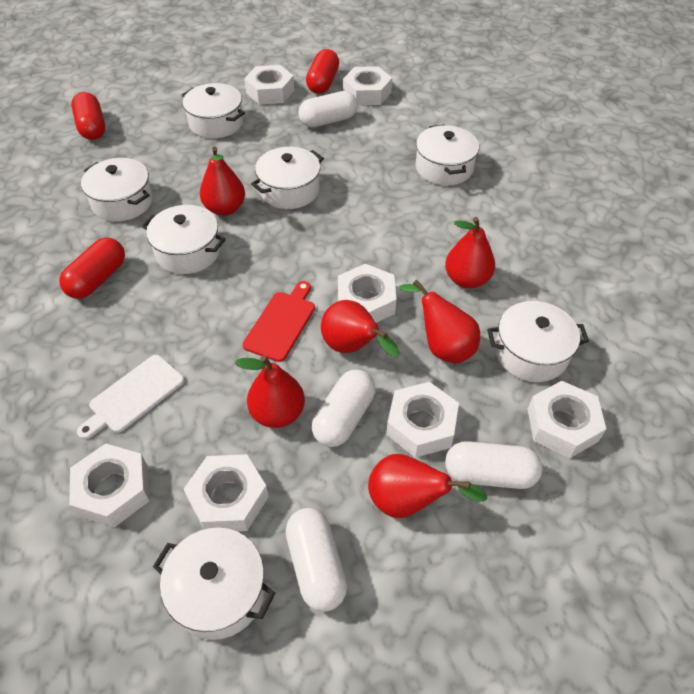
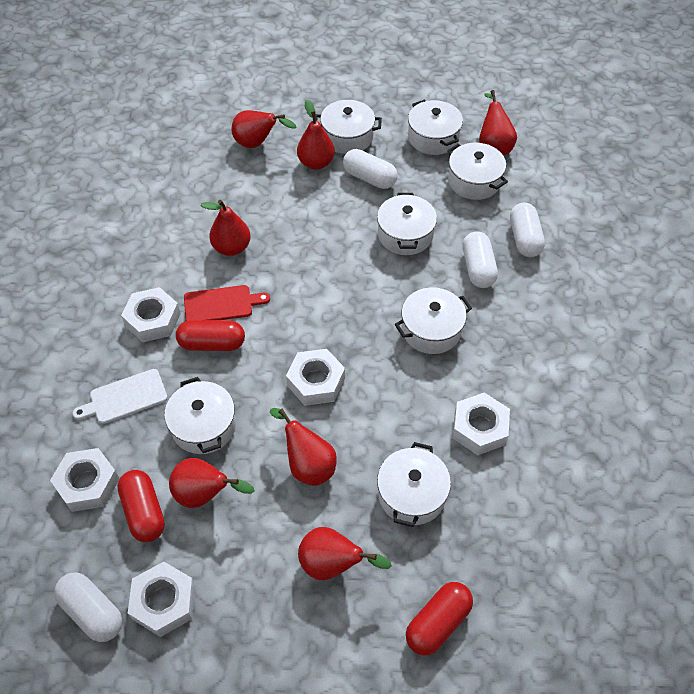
red pear: [200,146,245,216] [235,355,305,428] [321,300,400,357] [368,454,488,518] [399,280,480,363] [445,217,495,289] = 6 -> [169,458,255,508] [201,200,251,256] [231,110,296,148] [269,408,337,486] [297,99,335,170] [298,527,392,580] [479,90,517,155] = 7
white nut: [69,443,150,527] [184,454,269,531] [244,65,294,105] [338,264,396,323] [343,66,392,105] [386,382,459,458] [528,381,606,458] = 7 -> [50,448,120,512] [121,287,181,342] [128,562,195,637] [286,349,345,406] [452,393,510,455] = 5

